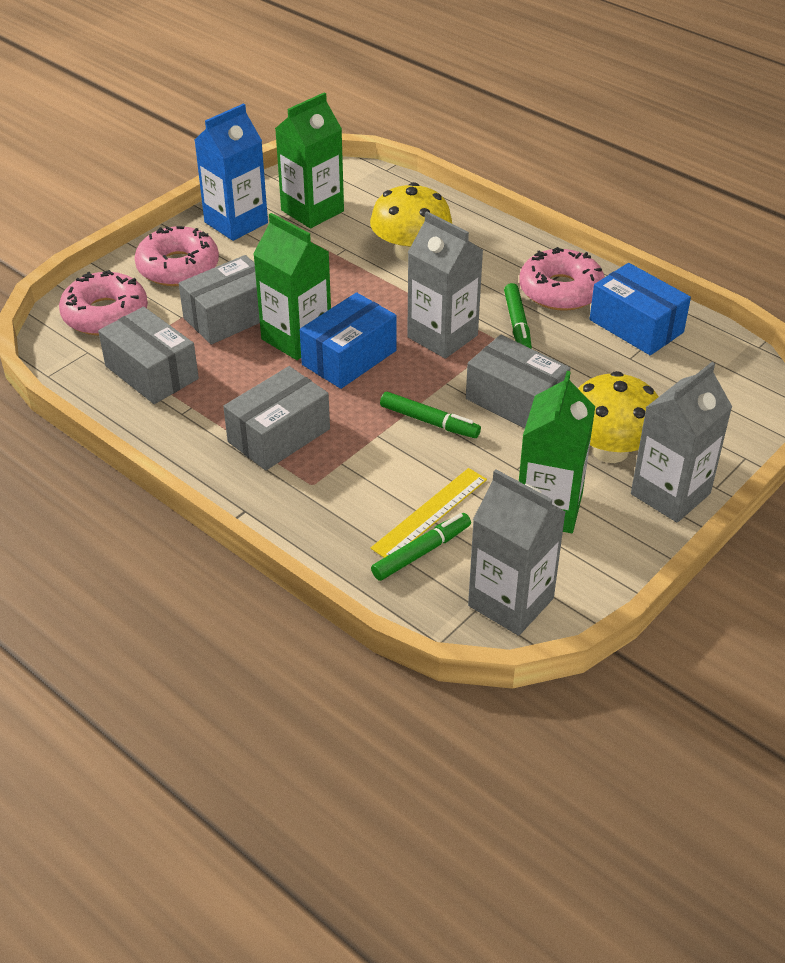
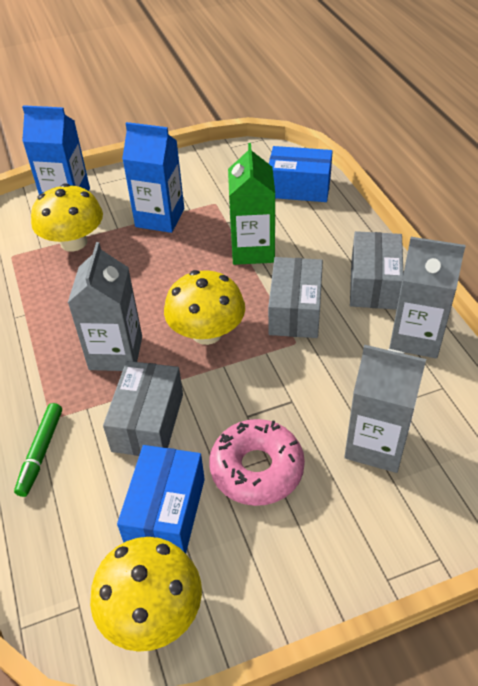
blue carton: [195,103,268,241] = 1 -> [22,105,90,195] [122,122,184,233] = 2
green carton: [253,213,331,360] [275,92,344,228] [519,371,595,533] = 3 -> [228,143,275,265] = 1
green marker: [371,513,471,581] [380,392,481,438] [504,283,532,349] = 3 -> [14,403,62,497] = 1
grey box: [98,307,199,404] [179,255,260,344] [223,366,330,470] [466,335,571,429] = 4 -> [103,361,183,456] [268,257,323,338] [350,231,403,310] = 3
pink donut: [59,270,148,335] [135,226,219,286] [519,247,605,311] = 3 -> [209,419,305,506] = 1
yellow mushroom: [370,182,452,261] [578,371,659,463] = 2 -> [31,183,103,252] [90,537,202,652] [164,270,245,345] = 3
yellow ruler: [371,468,487,558] = 1 -> none = 0

